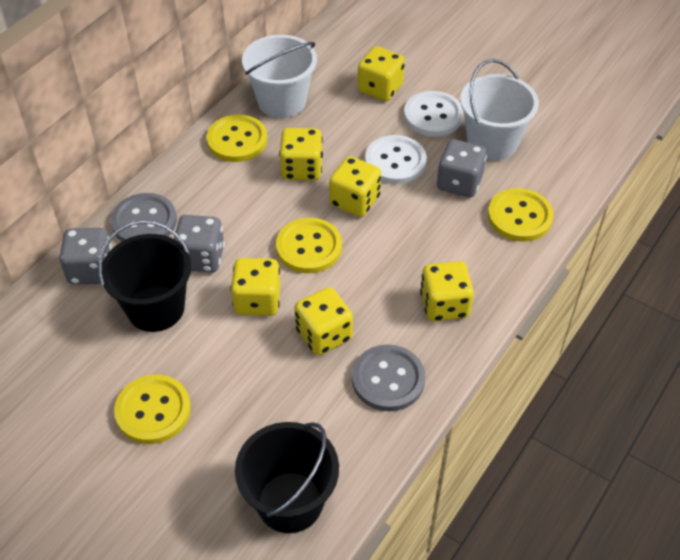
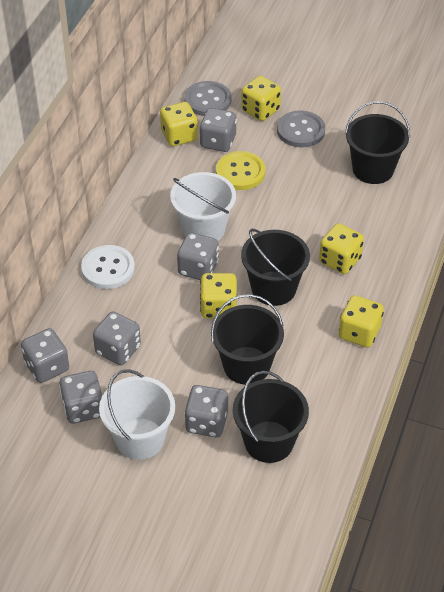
black bucket: [99,220,192,332] [235,422,339,533] = 2 -> [211,294,284,385] [233,371,309,463] [241,229,310,306] [345,101,410,184] = 4
grey dice: [59,228,112,285] [174,215,225,272] [437,139,487,197] = 3 -> [21,328,69,383] [59,371,102,424] [93,312,141,365] [177,232,219,280] [184,385,228,437] [199,108,237,152] = 6
white button: [365,135,427,184] [404,91,464,137] = 2 -> [81,245,135,289] = 1
yellow button: [114,375,191,444] [207,114,267,162] [276,218,342,273] [488,188,554,242] = 4 -> [216,151,265,190] = 1
yellow dice: [230,258,281,316] [279,128,323,181] [294,287,353,355] [329,156,381,217] [357,46,405,101] [420,261,474,322] = 6 -> [160,102,198,146] [200,273,237,319] [241,76,281,121] [319,223,364,274] [339,295,384,348] = 5

